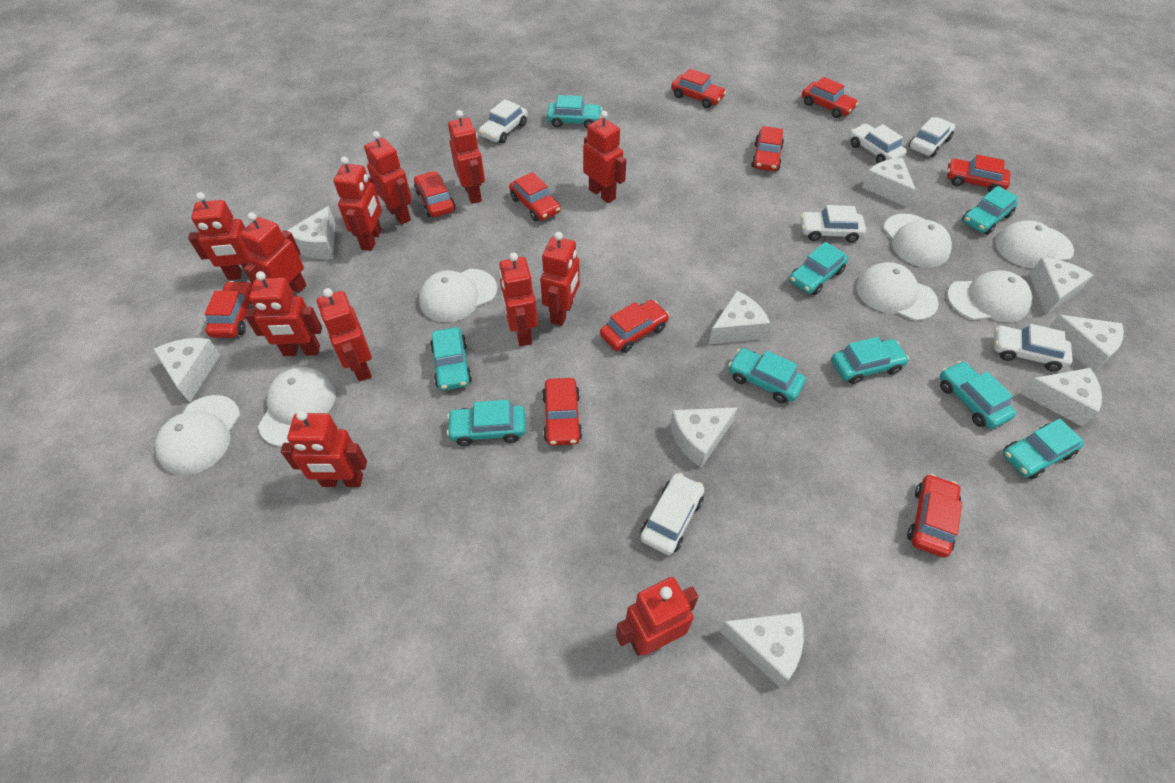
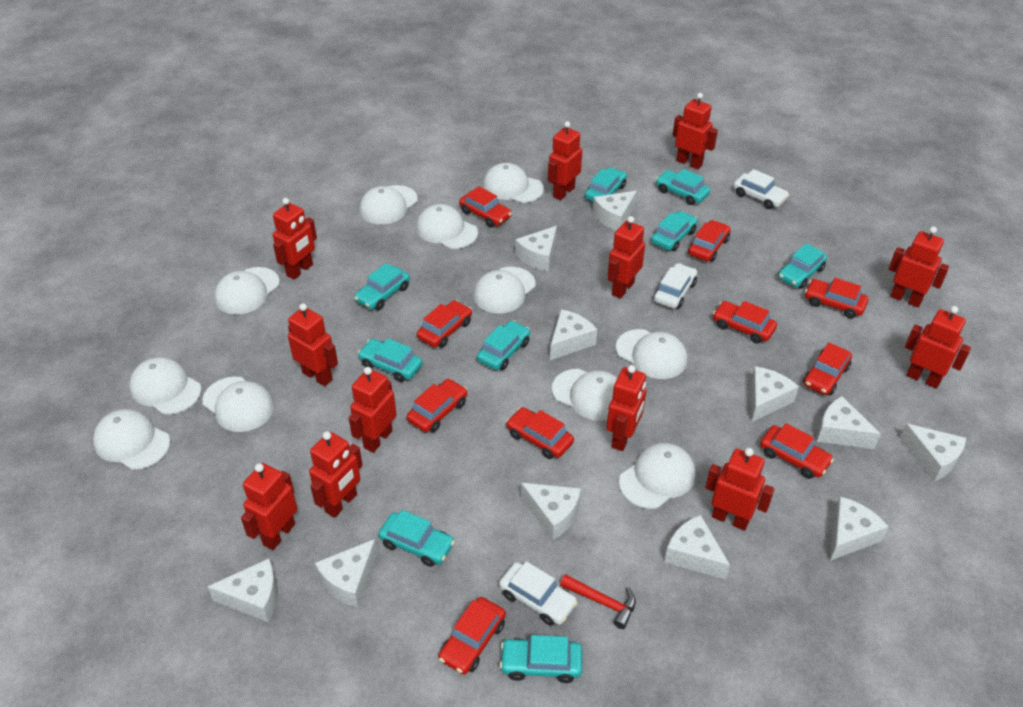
red hammer: none = 0 -> [560,574,636,629] = 1
white cap: [155,395,240,475] [258,367,336,447] [419,269,497,322] [856,262,939,321] [883,214,952,268] [947,270,1032,322] [995,220,1074,268] = 7 -> [93,409,170,470] [129,357,202,415] [202,376,274,432] [214,267,280,315] [359,185,418,224] [416,204,478,249] [473,267,535,314] [483,163,544,203] [552,369,617,421] [616,329,687,379] [619,443,696,509] = 11
white car: [479,99,528,143] [640,473,704,555] [800,205,866,243] [849,124,907,163] [909,117,955,157] [994,324,1073,371] = 6 -> [499,561,578,626] [654,263,697,309] [733,169,789,209] = 3
white cheese: [153,338,220,402] [287,206,335,259] [670,407,738,468] [708,291,770,344] [719,612,804,688] [862,158,916,208] [1020,368,1102,427] [1029,258,1093,315] [1048,315,1124,372] = 9 -> [207,558,278,622] [315,539,378,608] [515,226,557,271] [521,483,581,540] [550,309,597,360] [593,191,637,231] [664,515,730,580] [751,366,799,422] [817,396,881,449] [830,496,889,561] [900,424,966,482] = 11

